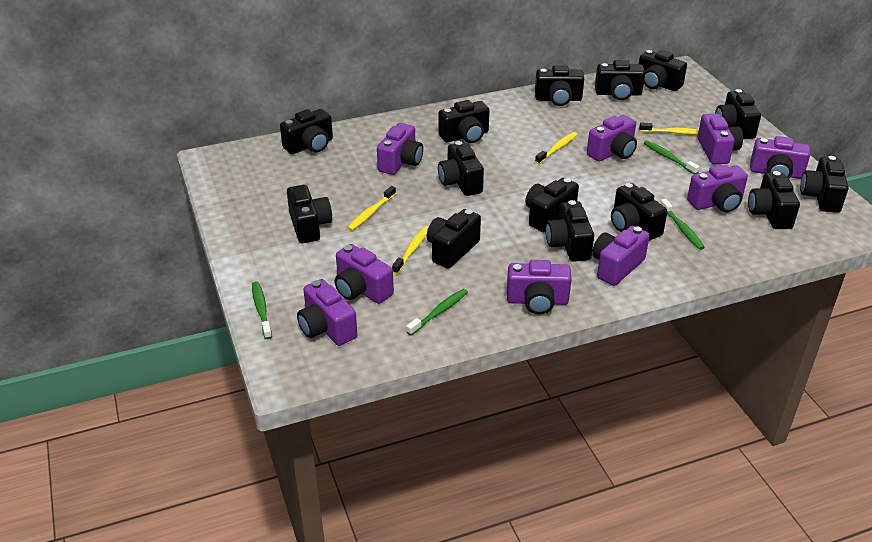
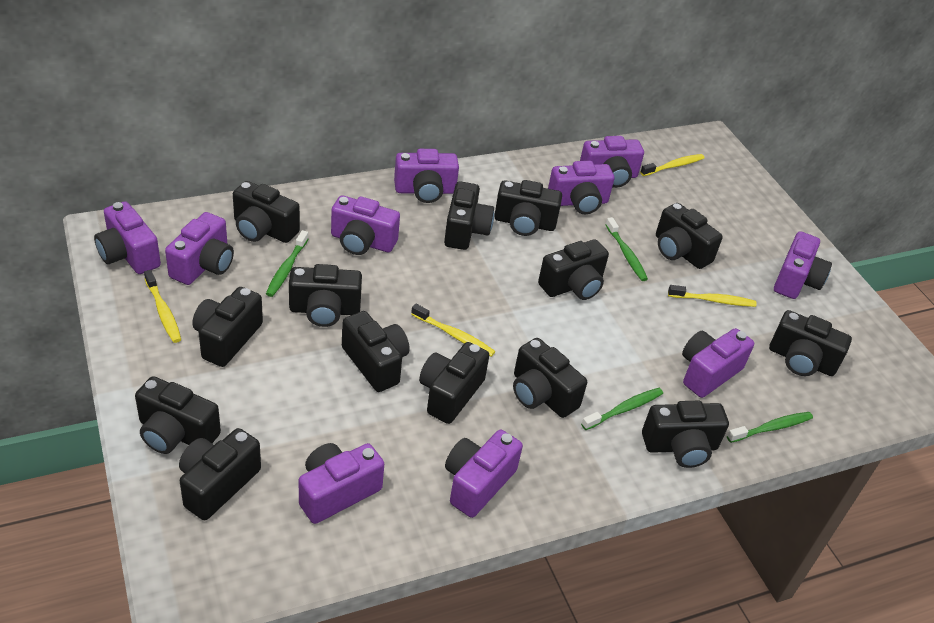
purple camera: [297,279,357,346] [334,244,394,304] [377,123,423,175] [507,260,572,314] [587,115,637,162] [592,226,650,286] [687,164,748,213] [697,114,743,164] [750,136,810,179] = 9 -> [94,201,161,274] [165,212,234,285] [299,443,384,524] [331,195,400,255] [394,149,459,203] [445,430,523,518] [548,161,614,214] [580,136,644,188] [682,328,754,398] [774,231,832,299] = 10

